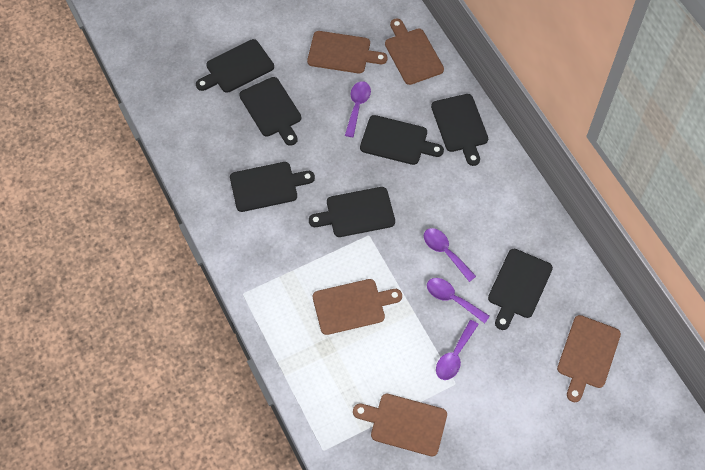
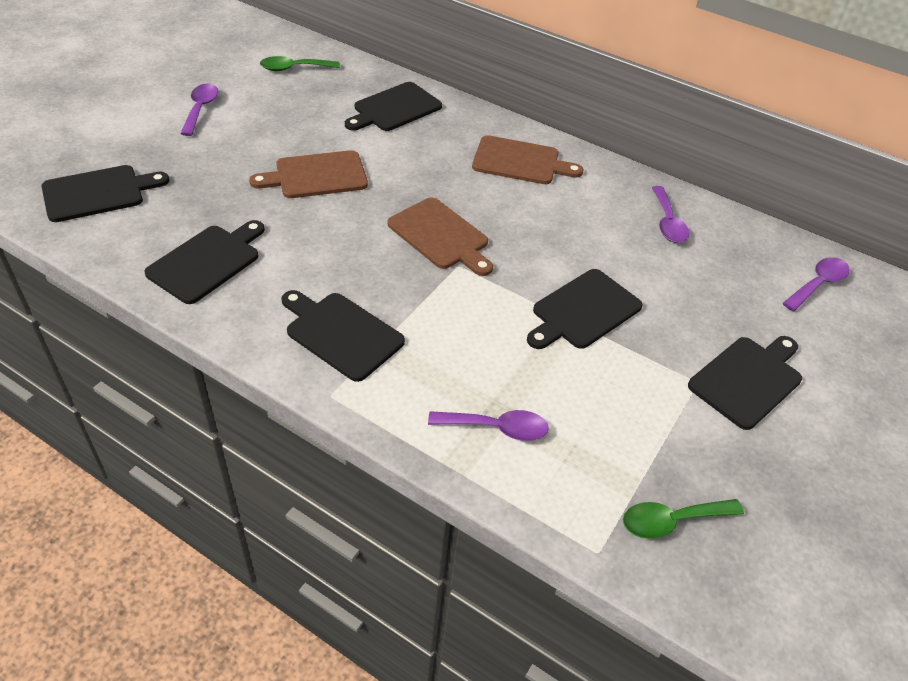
black cutting board: [196,39,274,93] [230,162,315,212] [239,77,301,146] [309,187,395,237] [360,115,444,165] [431,94,488,166] [488,249,553,330] = 7 -> [42,165,169,222] [144,220,265,304] [281,290,405,382] [345,82,442,131] [527,269,643,349] [688,336,802,430] = 6
brown cutting board: [307,31,387,73] [313,279,402,335] [353,394,447,456] [385,19,444,85] [557,315,621,402] = 5 -> [249,150,368,198] [388,198,493,276] [472,135,583,184] = 3
green spoon: none = 0 -> [260,56,340,71] [623,499,744,539] = 2

